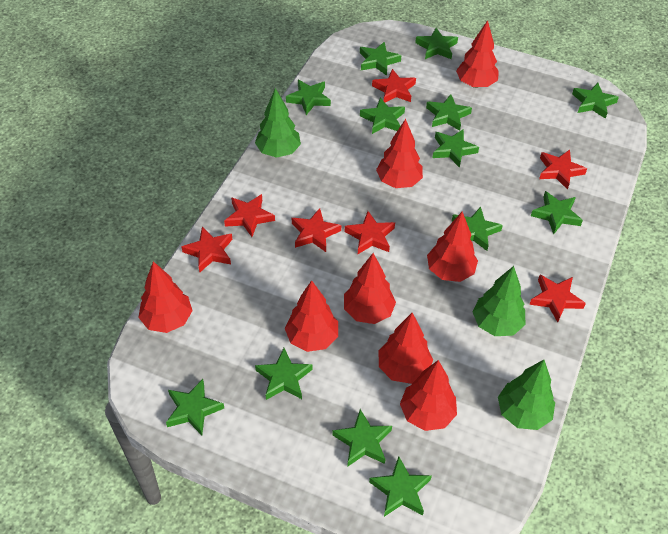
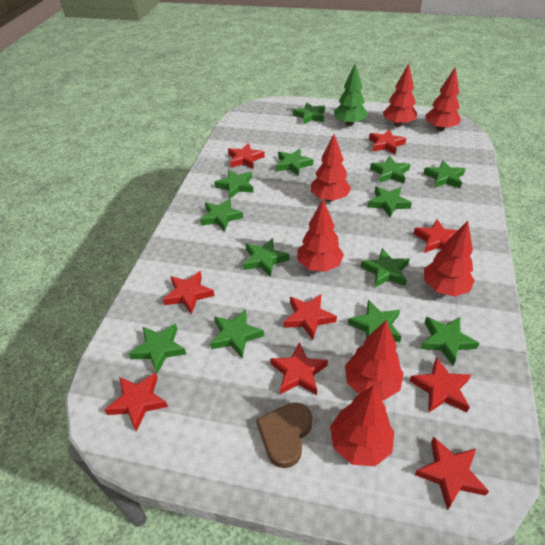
brown heart: none = 0 -> [256,402,312,468] = 1
green tree: [255,88,301,158] [472,266,525,336] [498,360,555,430] = 3 -> [334,64,367,126] = 1
red star: [182,227,232,272] [224,194,275,237] [292,208,341,252] [345,211,395,254] [372,69,416,103] [529,275,586,322] [539,150,587,190] = 7 -> [104,372,168,431] [163,271,214,314] [228,143,265,169] [270,342,328,395] [284,294,337,340] [369,129,406,155] [410,357,471,413] [413,219,458,253] [414,437,489,510] = 9
red tree: [138,261,193,333] [285,280,338,352] [344,253,396,324] [376,119,423,188] [378,313,433,384] [400,360,457,431] [427,212,478,282] [456,20,499,88] = 8 -> [297,199,344,272] [311,134,351,202] [330,385,394,466] [345,320,404,400] [383,64,417,127] [424,221,475,297] [425,67,461,131] = 7

